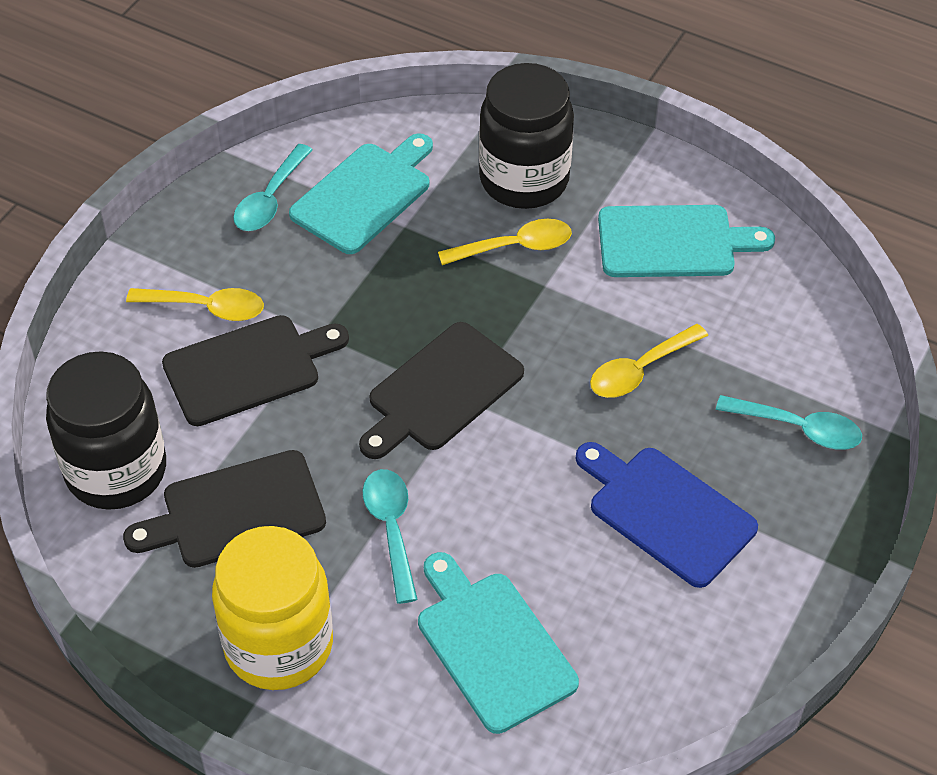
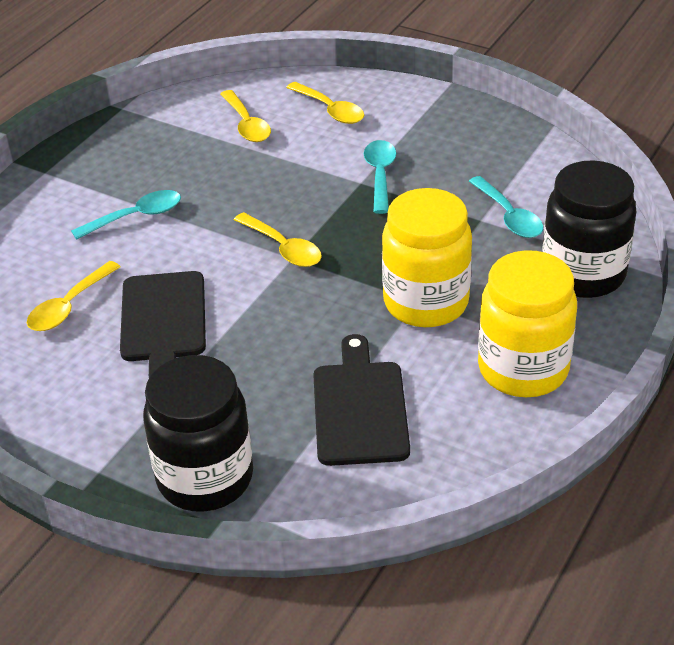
black cutting board: [123,450,326,568] [162,315,349,426] [359,322,524,459] = 3 -> [120,271,206,378] [313,334,410,466] = 2
blue cutting board: [576,442,758,588] = 1 -> none = 0
turquoise cutting board: [289,134,433,254] [418,552,579,734] [598,205,775,277] = 3 -> none = 0
yellow jar: [212,526,333,690] = 1 -> [382,188,472,327] [478,250,577,397] = 2
yellow spoon: [126,288,264,321] [438,219,572,265] [590,324,708,398] = 3 -> [27,261,121,331] [220,90,271,142] [234,212,322,267] [286,82,364,124] = 4

